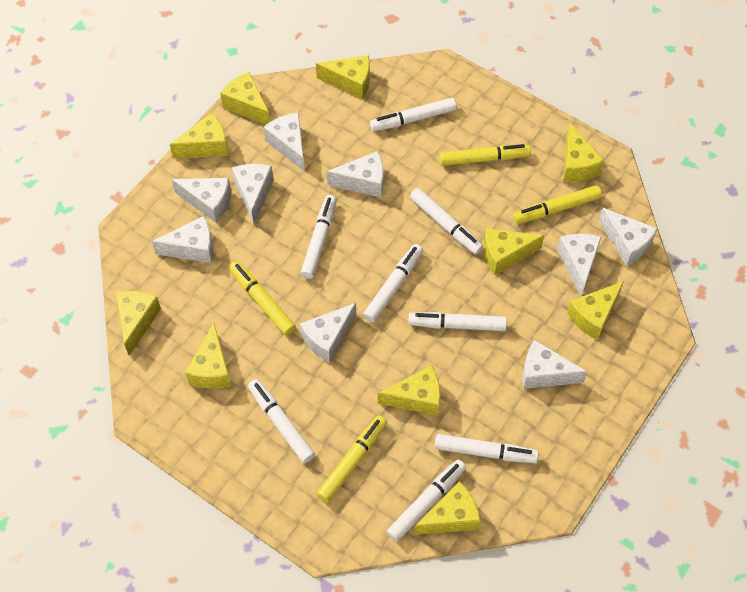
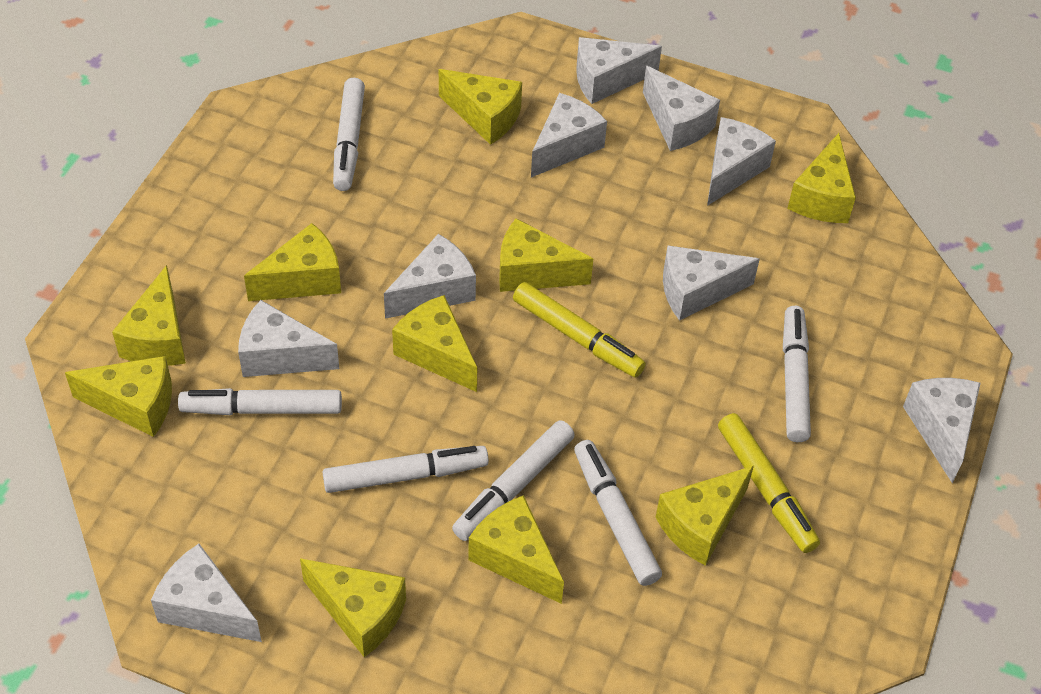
white marker: [248,379,315,463] [300,195,337,279] [363,244,423,323] [370,98,457,131] [387,459,466,542] [408,312,507,331] [410,188,483,255] [435,434,539,463] = 8 -> [178,388,342,415] [322,446,489,493] [333,78,365,191] [452,420,575,541] [574,440,662,586] [783,306,811,442] = 6
yellow marker: [229,261,296,336] [317,415,387,502] [439,144,531,166] [513,185,602,224] = 4 -> [513,282,646,378] [718,413,820,553] = 2

